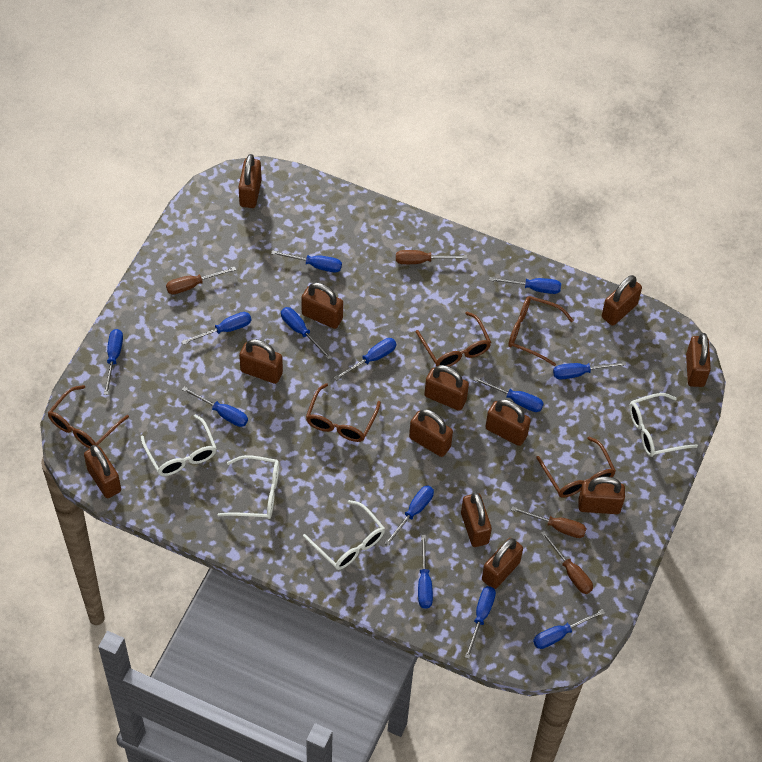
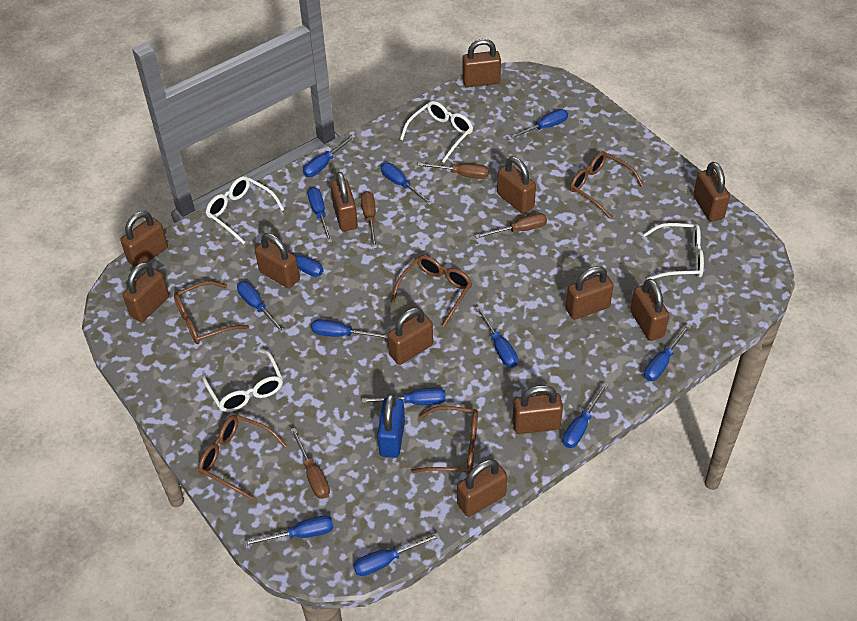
blue padlock: none = 0 -> [377,393,405,458] = 1

